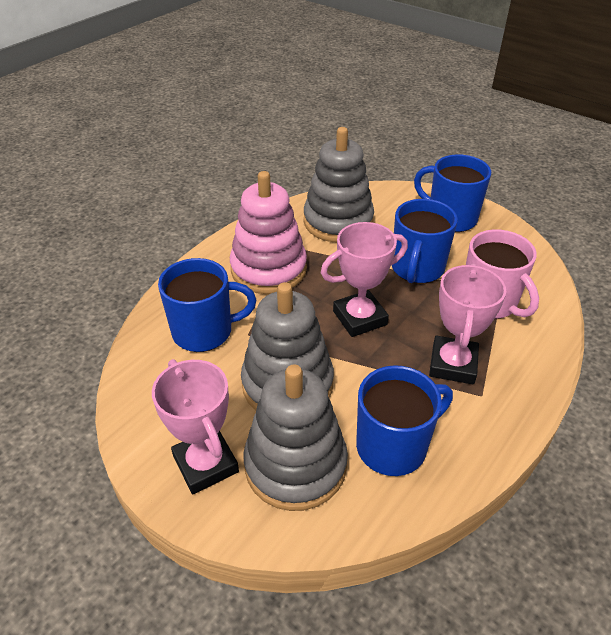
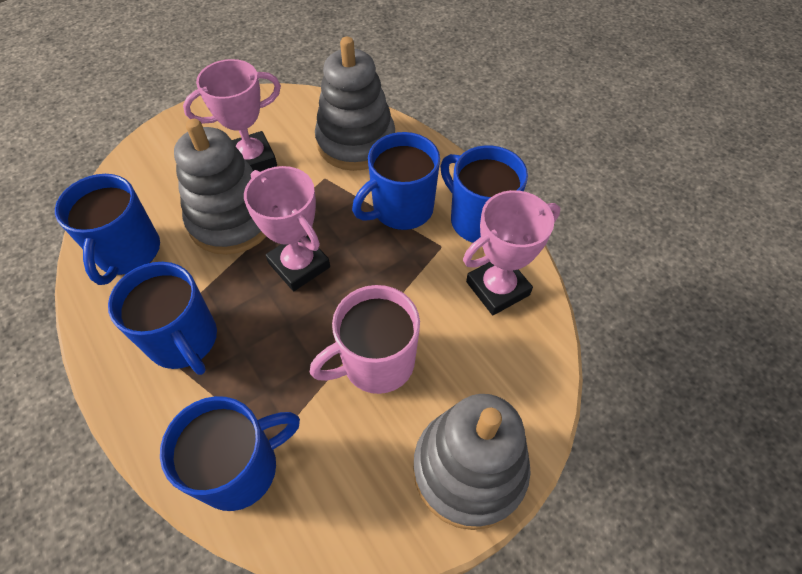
blue mug: [158,258,256,352] [356,365,453,476] [392,199,458,284] [414,154,491,232] = 4 -> [55,174,160,285] [108,262,217,375] [160,396,300,511] [352,132,440,230] [440,145,528,243] = 5
pink stacking toy: [230,171,307,294] = 1 -> none = 0

